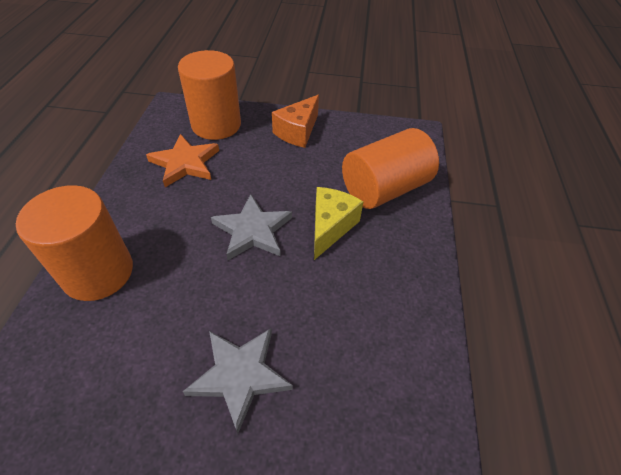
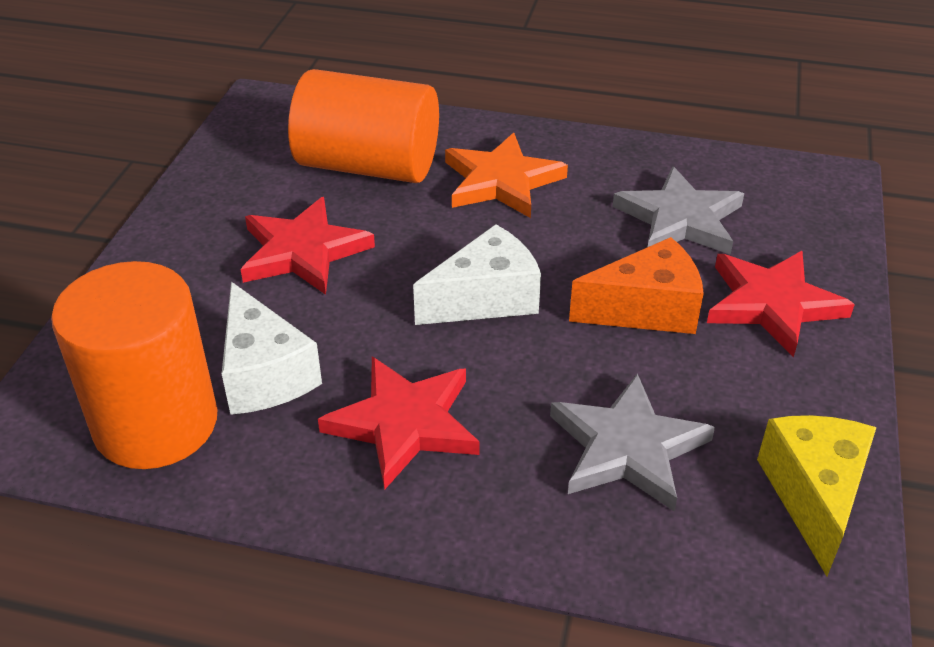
orange cylinder: [16,185,133,301] [178,50,241,140] [342,128,439,209] = 3 -> [51,261,217,469] [288,69,439,183] = 2
red star: none = 0 -> [240,197,375,295] [318,357,480,489] [707,251,855,358] = 3
white cheese: none = 0 -> [222,282,322,415] [413,224,541,325] = 2

